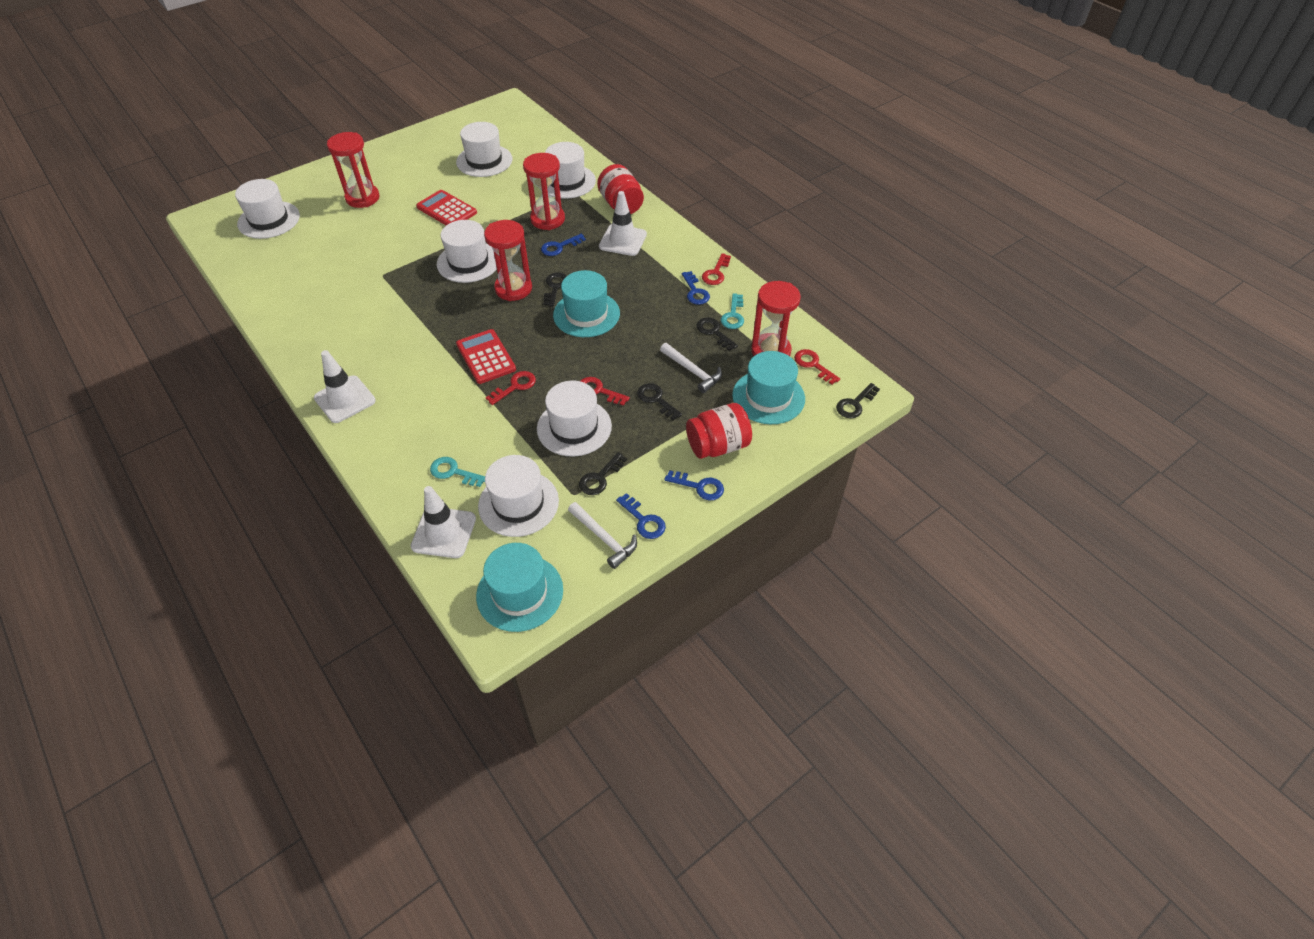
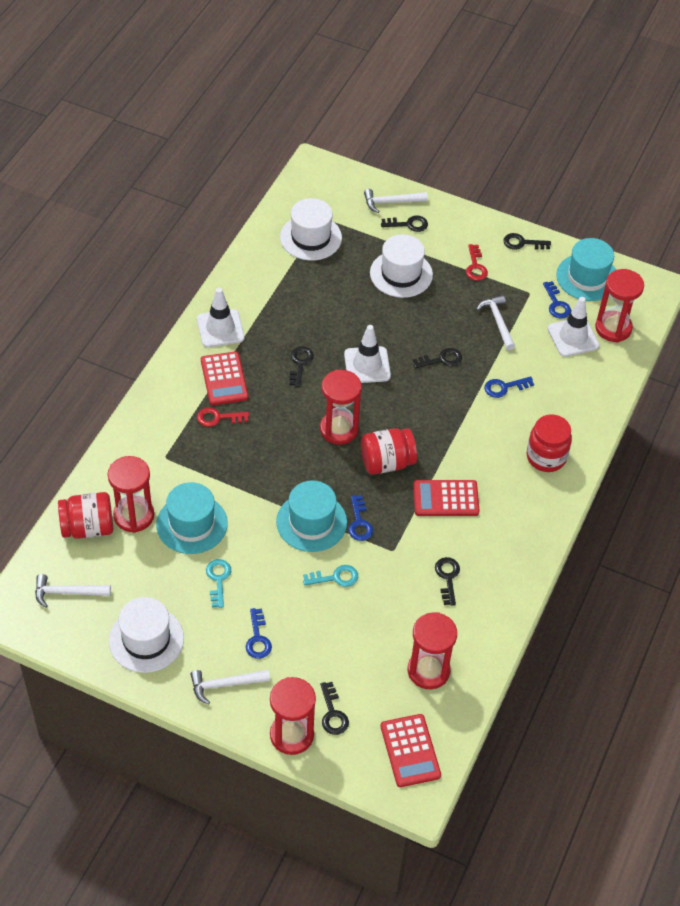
black key: [543,272,566,307] [579,452,627,495] [637,383,682,421] [696,317,738,351] [836,383,880,418] = 5 -> [290,347,314,387] [320,682,349,735] [381,216,428,232] [413,348,462,368] [435,557,460,606] [503,233,551,250] = 6
red calculator: [416,190,477,225] [456,329,516,384] = 2 -> [201,351,248,405] [381,714,441,787] [413,480,480,516] = 3
red hourglass: [327,132,379,208] [484,220,532,301] [523,153,565,230] [751,281,801,356] = 4 -> [108,456,154,533] [270,677,316,755] [320,370,362,445] [408,612,457,689] [595,269,644,343] = 5
red jar: [597,164,644,214] [686,403,752,459] = 2 -> [58,492,113,539] [361,428,417,475] [527,414,572,472] = 3
red key: [486,371,536,405] [581,377,630,406] [702,253,731,285] [794,349,840,385] = 4 -> [197,407,249,427] [466,244,488,281] = 2
white hammer: [568,502,637,569] [660,343,722,393] = 2 -> [35,574,111,608] [190,670,270,704] [364,189,428,213] [476,295,515,350] = 4
white hat: [235,179,300,239] [437,220,497,283] [456,122,512,177] [478,455,559,537] [537,381,612,456] [545,142,596,199] = 6 -> [109,597,184,673] [280,198,342,261] [370,234,433,298] = 3

